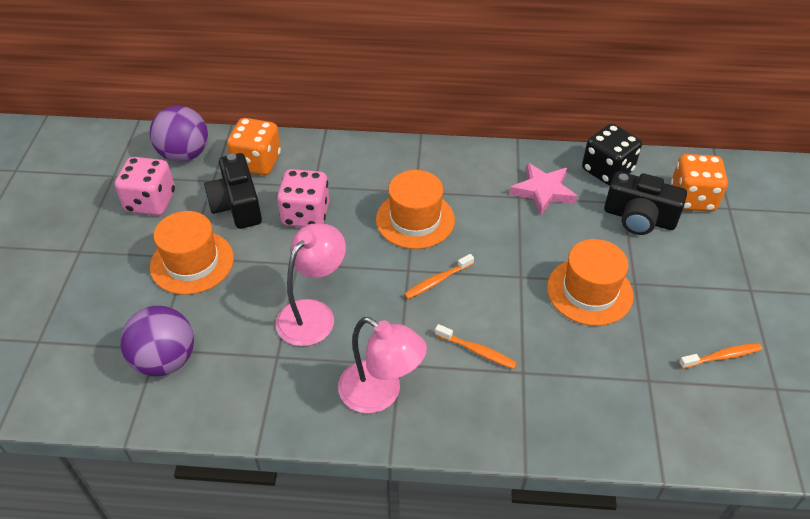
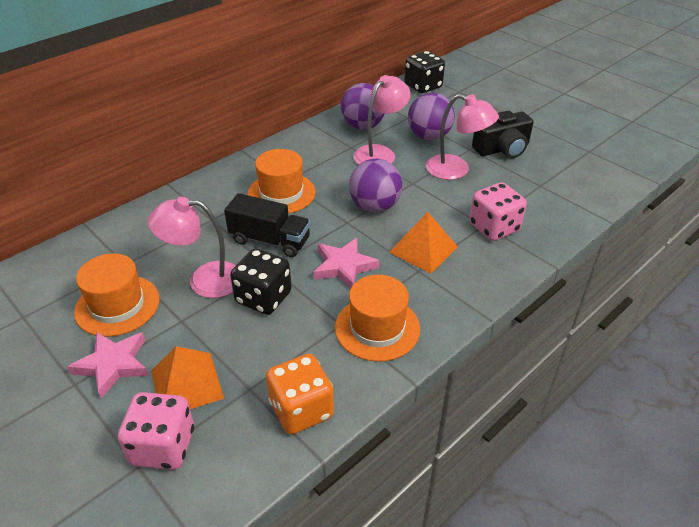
black camera: [204,153,262,229] [604,171,687,235] = 2 -> [472,110,534,158] = 1
black dice: [582,124,642,185] = 1 -> [230,248,292,315] [404,51,445,93] = 2
black truck: none = 0 -> [224,193,311,257] = 1
orange dice: [227,118,281,175] [671,154,728,212] = 2 -> [266,354,334,434] = 1
orange pyramid: none = 0 -> [151,346,224,409] [389,212,458,274] = 2
orange toothbrush: [404,254,474,299] [435,324,517,369] [679,343,762,369] = 3 -> none = 0
pink lamp: [276,223,346,346] [338,317,427,413] = 2 -> [147,197,236,298] [353,75,411,165] [426,94,499,180] = 3
pink star: [510,163,578,216] = 1 -> [67,332,148,398] [314,238,379,289] = 2
purple ball: [120,306,194,376] [150,106,208,162] = 2 -> [341,83,385,130] [349,159,403,212] [408,93,455,140] = 3

